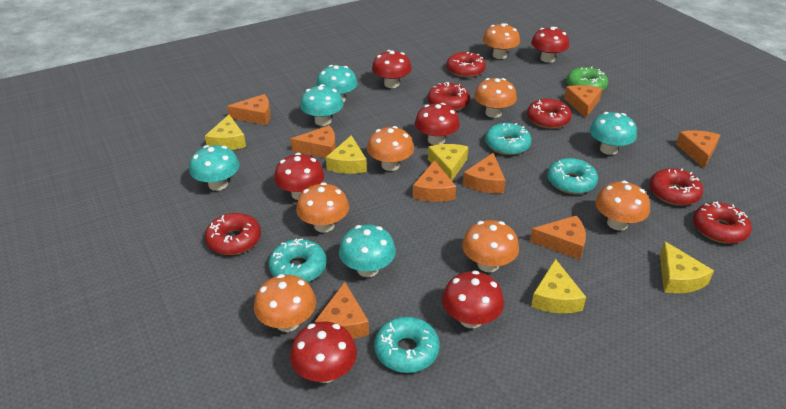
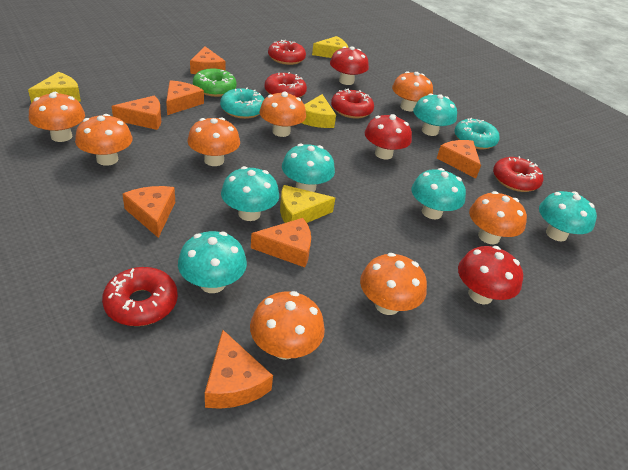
orange cheese: [227,94,270,125] [290,125,336,158] [315,282,369,339] [413,160,456,202] [463,153,506,193] [530,215,586,260] [564,85,602,118] [676,130,720,168] = 8 -> [112,96,161,130] [122,186,175,238] [166,80,204,115] [190,46,226,74] [205,330,273,409] [251,218,311,267] [437,140,481,178] = 7
orange mushroom: [254,274,316,332] [296,182,349,233] [367,126,414,171] [462,220,519,272] [474,78,517,118] [483,23,520,59] [595,181,650,230] = 7 -> [29,92,85,142] [75,114,133,166] [188,117,240,166] [250,291,325,360] [259,91,306,137] [360,253,427,315] [392,71,433,112] [469,191,527,244] = 8
red donut: [205,213,261,255] [428,82,470,111] [447,52,486,78] [527,99,572,129] [650,168,703,206] [693,201,752,244] = 6 -> [102,267,178,326] [264,72,307,98] [268,40,306,65] [331,89,374,119] [493,156,543,192] = 5
red mushroom: [274,153,324,200] [290,321,357,383] [372,50,412,88] [415,103,460,145] [442,270,504,328] [531,27,569,63] = 6 -> [330,46,369,85] [365,114,412,159] [458,246,523,304] = 3
turquoise donut: [268,239,327,282] [374,317,440,373] [485,123,532,155] [547,158,598,194] = 4 -> [220,88,264,119] [454,118,500,149] = 2
turquoise mushroom: [189,145,240,191] [300,84,343,126] [316,65,358,103] [339,225,396,277] [590,112,637,155] = 5 -> [178,231,247,293] [221,166,279,221] [282,144,335,192] [411,168,466,219] [413,93,457,136] [539,191,597,242] = 6
yellow cheese: [205,115,246,150] [326,135,367,174] [428,144,468,181] [531,259,586,313] [660,241,714,293] = 5 -> [28,72,81,103] [280,185,335,223] [302,94,336,128] [312,36,348,58] = 4

